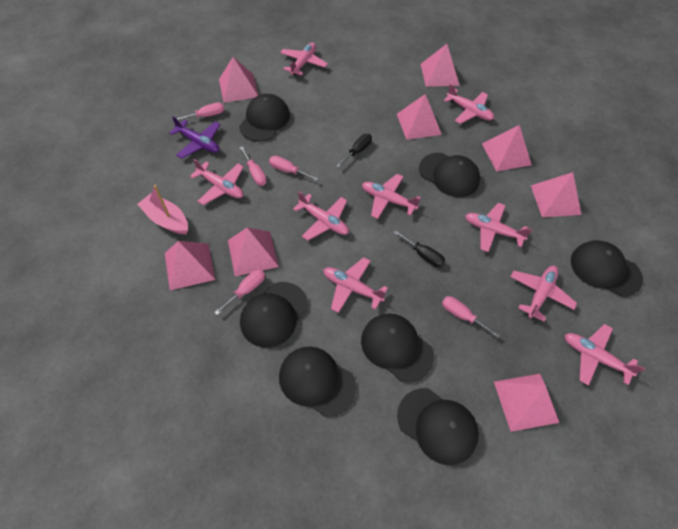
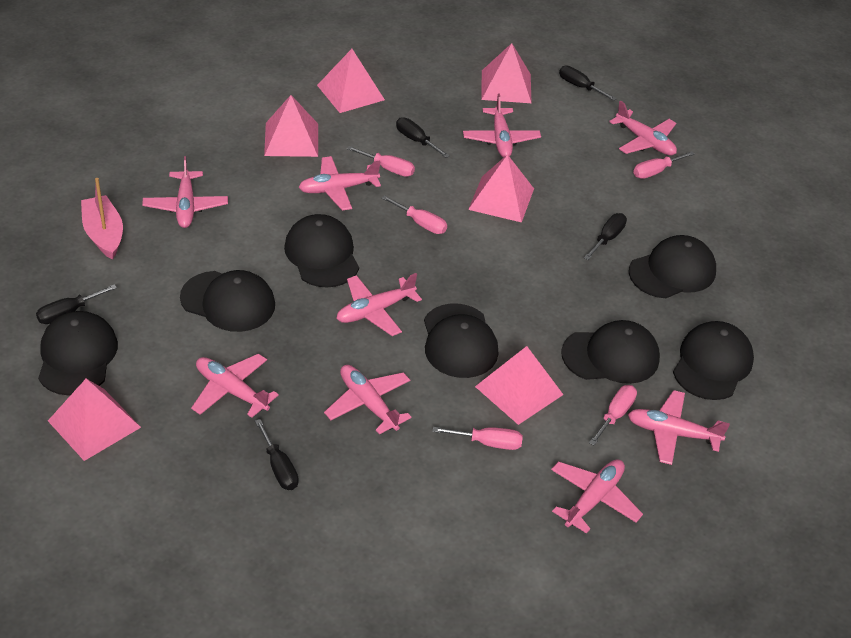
black screwdriver: [336,134,372,167] [393,230,445,267] = 2 -> [36,284,117,324] [255,419,299,490] [396,117,450,158] [559,66,617,101] [584,213,627,260] = 5
pink pyramid: [165,241,215,290] [219,57,258,103] [228,227,279,276] [397,94,442,140] [421,44,460,87] [482,125,532,172] [494,374,559,432] [531,172,581,217] = 8 -> [48,379,141,461] [264,95,318,157] [317,49,385,113] [468,154,534,223] [475,346,563,425] [481,43,532,103] = 6
purple plane: [169,116,220,159] = 1 -> none = 0

